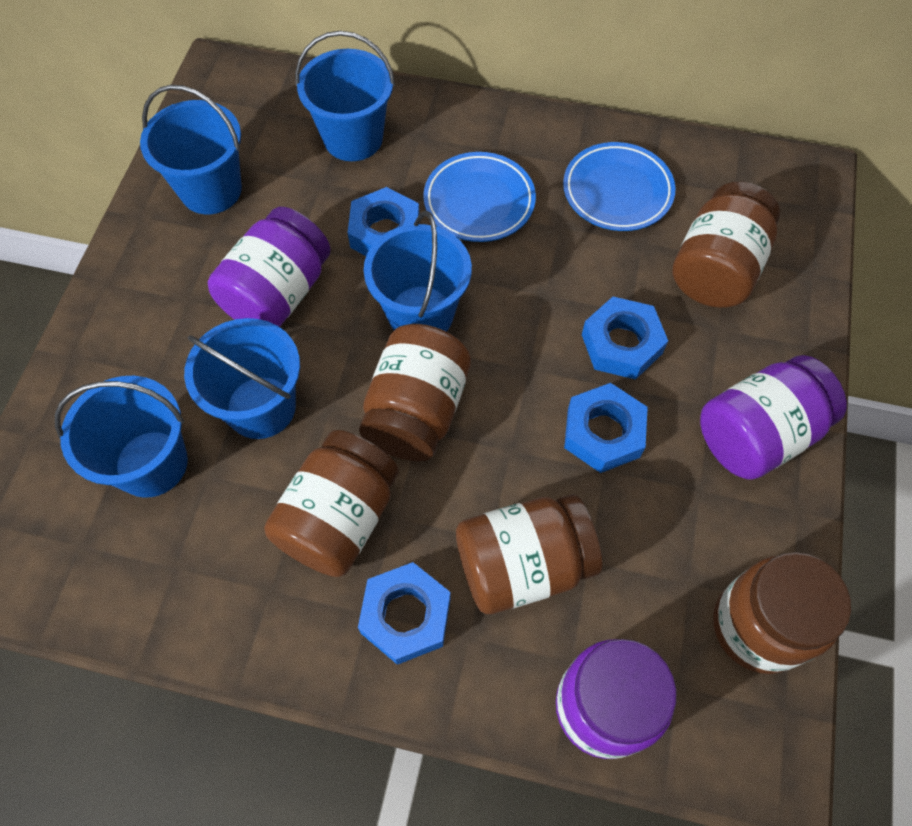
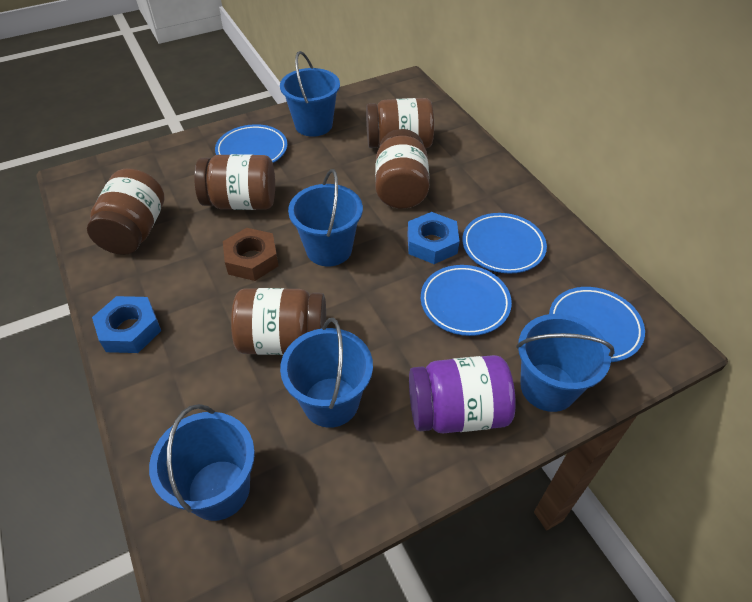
blue nut: [348,187,420,256] [358,562,451,665] [564,383,648,473] [582,297,668,380] = 4 -> [92,296,161,353] [407,212,460,264] = 2
blue plate: [423,152,536,242] [563,142,675,231] = 2 -> [215,124,287,163] [421,265,512,336] [462,213,547,274] [549,287,645,362] = 4
brown nut: none = 0 -> [223,228,279,281] = 1
purple jar: [207,207,331,327] [556,639,676,759] [700,355,847,480] = 3 -> [409,355,516,433] = 1

